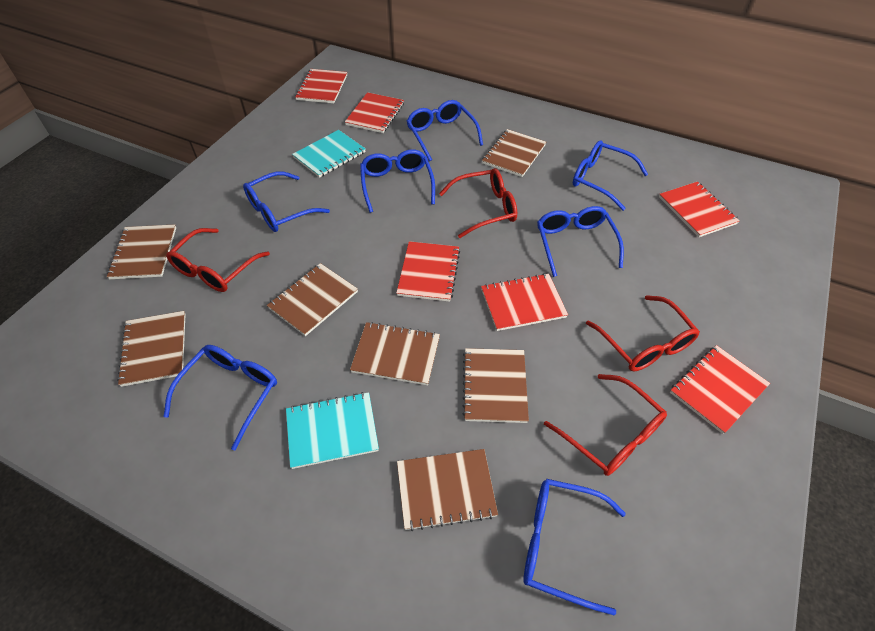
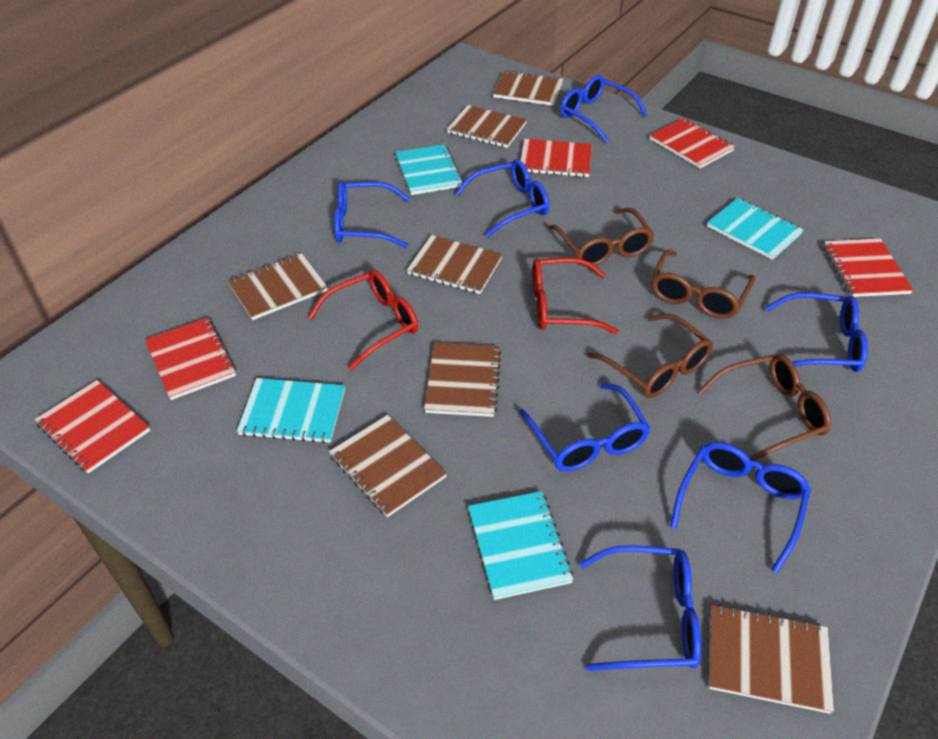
brown glasses: none = 0 -> [549,208,654,267] [587,314,713,398] [651,250,755,319] [699,354,831,461] = 4
red glasses: [166,228,270,292] [439,168,517,238] [544,374,667,476] [586,295,700,371] = 4 -> [308,270,418,370] [533,258,619,334] = 2
red notebook: [295,69,347,103] [345,92,404,133] [396,241,460,302] [481,273,568,331] [659,181,740,237] [670,345,770,434] = 6 -> [35,380,150,473] [145,318,236,400] [521,139,592,177] [650,118,735,168] [823,238,913,297] = 5
turquoise notebook: [286,392,379,469] [292,130,366,178] = 2 -> [237,378,345,443] [395,144,463,195] [468,491,573,600] [707,198,804,260] = 4

